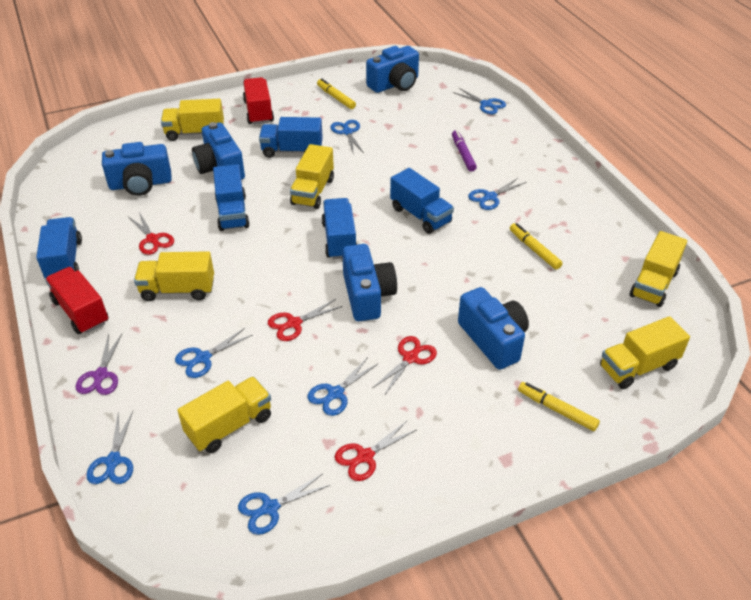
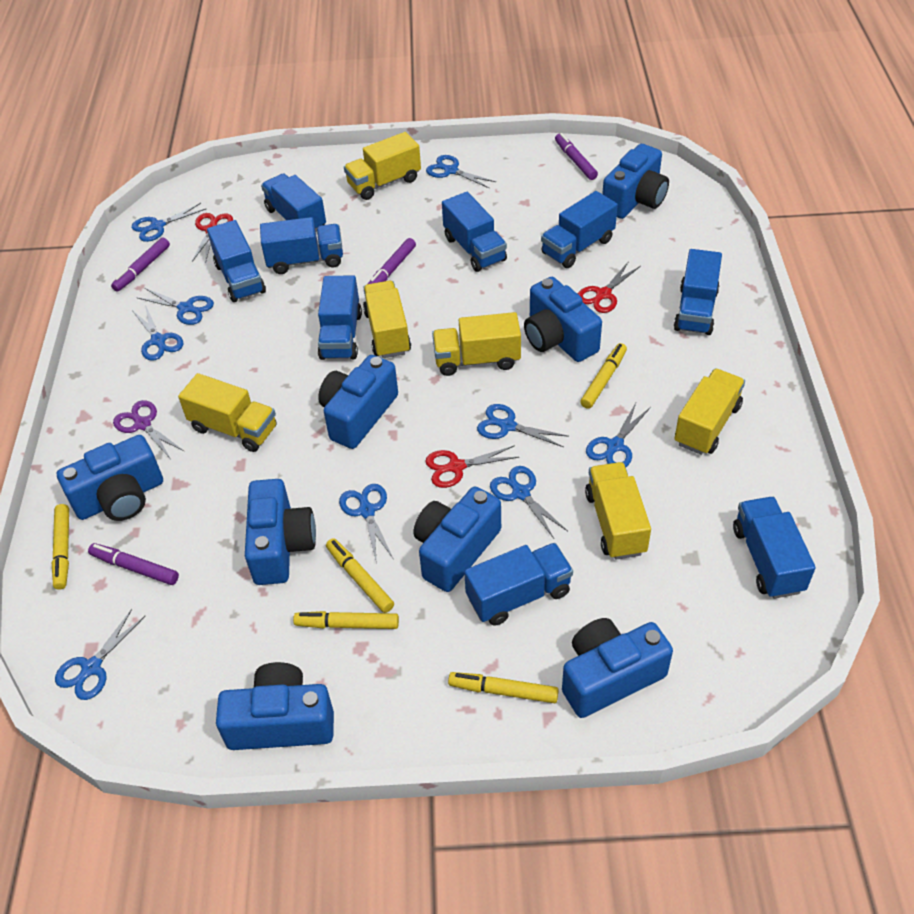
blue camera: [102,142,172,196] [192,122,245,180] [342,244,397,321] [366,46,419,93] [458,287,529,370] = 5 -> [57,435,163,521] [216,662,334,750] [245,479,316,585] [318,355,398,449] [413,486,501,592] [524,277,602,362] [562,618,673,718] [602,144,669,219] = 8
blue scissors: [86,411,133,484] [175,328,252,378] [238,474,330,535] [307,357,379,416] [330,120,364,153] [453,88,506,114] [468,177,527,210] = 7 -> [55,609,145,700] [132,203,206,242] [132,305,183,361] [136,288,214,325] [339,484,393,560] [426,155,496,188] [477,404,569,447] [490,466,567,539] [586,403,651,467] = 9
blue truck: [36,217,82,278] [213,164,250,231] [259,117,323,158] [321,198,357,259] [390,168,454,234] = 5 -> [207,220,266,302] [260,217,343,274] [261,173,326,232] [318,275,362,360] [442,192,507,272] [464,543,573,626] [541,191,618,268] [674,249,722,335] [733,497,816,599] = 9
purple marker: [452,130,477,172] = 1 -> [88,543,179,585] [111,237,170,292] [368,238,416,284] [555,133,598,180] = 4
red scissors: [129,212,174,255] [268,299,343,341] [335,421,416,481] [373,336,437,396] = 4 -> [192,213,233,263] [425,445,519,488] [578,261,641,313] = 3
red truck: [45,267,109,334] [243,77,274,125] = 2 -> none = 0
yellow marker: [317,78,356,109] [510,223,563,270] [518,382,600,431] = 3 -> [52,504,69,590] [293,611,399,629] [326,538,394,613] [448,672,559,703] [580,343,627,409] = 5

